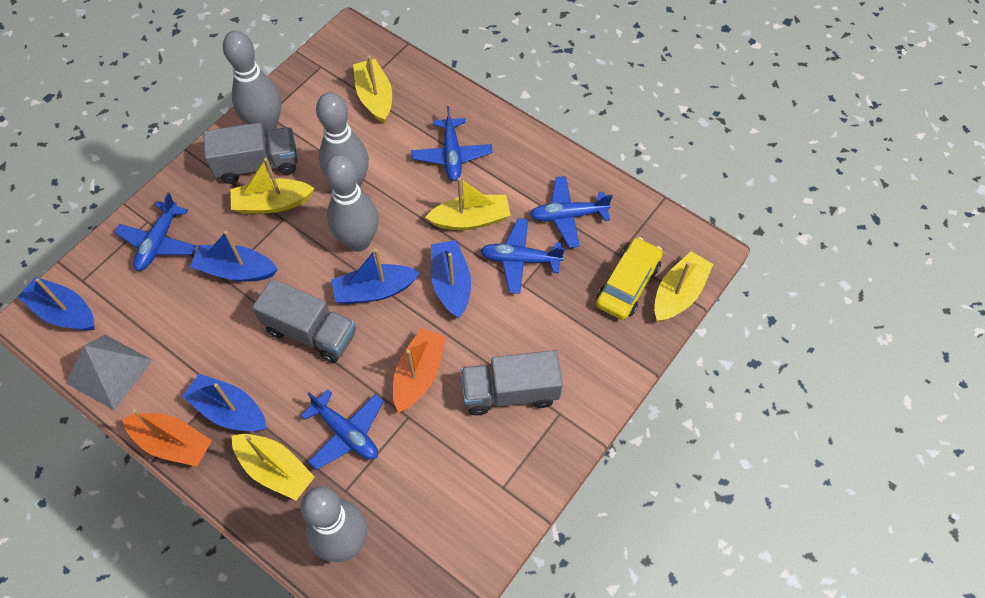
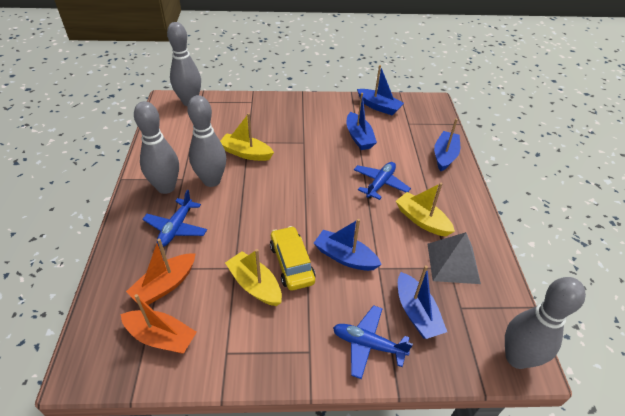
blue plane: [114,192,196,271] [301,389,384,470] [411,106,493,181] [480,218,565,294] [530,176,613,248] = 5 -> [142,190,207,247] [333,305,413,379] [354,162,411,200] = 3
grey truck: [203,122,297,184] [252,279,356,363] [461,350,563,415] = 3 -> none = 0
yellow boat: [230,158,315,214] [232,434,315,500] [353,55,392,123] [425,177,511,230] [654,251,713,322] = 5 -> [220,113,274,161] [225,249,282,306] [396,183,455,236] = 3

